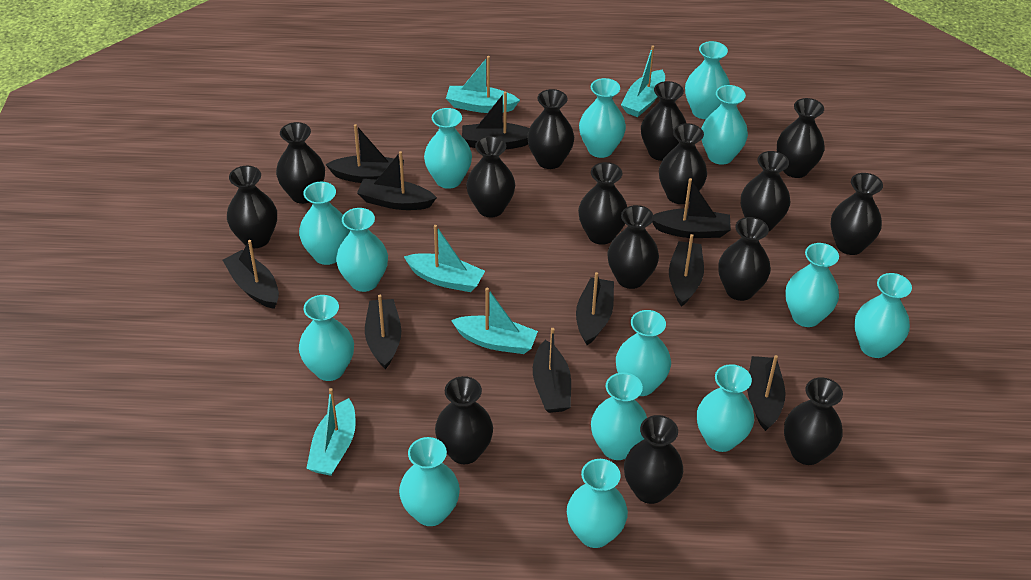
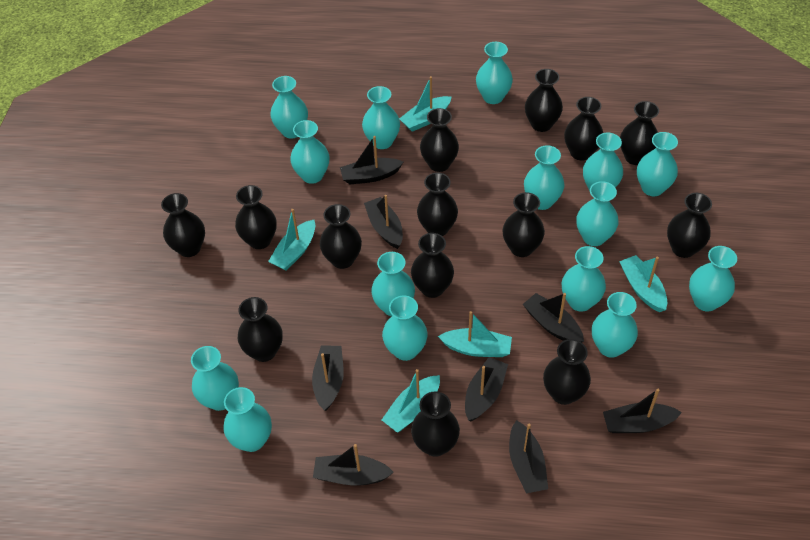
black boat: [223,240,279,309] [325,124,404,183] [357,151,437,210] [365,295,401,369] [462,92,530,149] [533,328,571,413] [576,272,614,345] [652,178,731,238] [669,234,704,307] [747,355,786,431] = 10 -> [312,345,344,411] [313,444,394,486] [340,136,403,184] [364,195,403,249] [465,357,508,421] [509,420,548,493] [523,293,584,342] [603,389,682,433] = 8
black vase: [227,166,277,248] [276,122,325,204] [435,376,493,464] [466,136,515,218] [527,89,574,169] [578,162,627,245] [607,205,659,289] [624,415,683,504] [641,81,686,161] [659,123,707,204] [718,217,771,301] [741,151,790,231] [777,98,825,178] [784,377,843,465] [831,173,883,255] = 15 -> [161,193,205,257] [235,185,277,249] [238,297,283,362] [320,204,362,269] [411,233,454,298] [411,391,460,457] [417,173,458,236] [420,108,459,172] [503,192,545,257] [525,69,563,132] [543,339,591,405] [564,97,603,161] [620,101,659,165] [667,193,712,258] = 14
turquoise vase: [299,182,350,265] [299,295,354,381] [336,208,388,292] [399,437,460,526] [424,108,472,189] [567,459,628,548] [579,78,626,158] [591,372,647,460] [616,310,671,396] [685,41,730,119] [697,364,754,452] [701,85,748,165] [785,243,839,327] [854,273,912,358] = 14 -> [191,346,239,411] [223,387,272,452] [270,76,308,139] [290,120,329,184] [362,86,400,149] [371,252,415,316] [382,295,427,361] [476,42,513,104] [524,145,565,210] [562,246,606,312] [576,181,619,246] [583,132,623,191] [592,292,638,358] [637,132,678,196] [689,246,737,311] = 15

